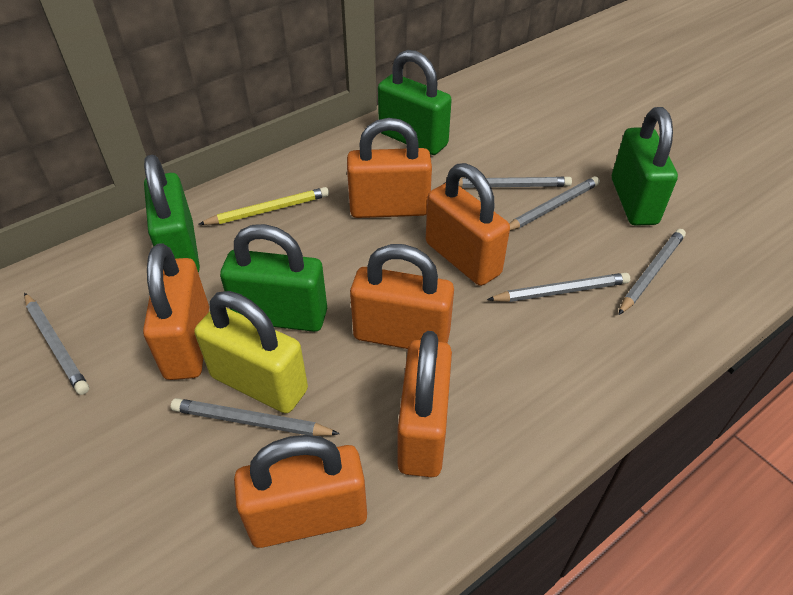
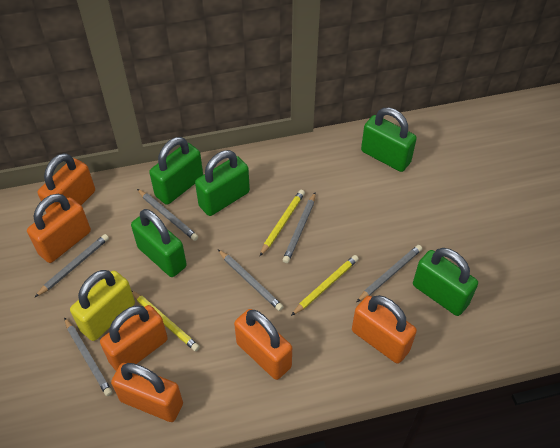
green padlock: [144,155,200,273] [220,224,327,332] [378,50,452,155] [612,107,678,226] = 4 -> [131,209,187,277] [149,137,203,205] [195,150,250,216] [361,108,417,172] [413,248,478,316] = 5
yellow pencil: [198,187,329,225] = 1 -> [132,291,200,351] [260,190,305,256] [291,255,359,316] = 3

